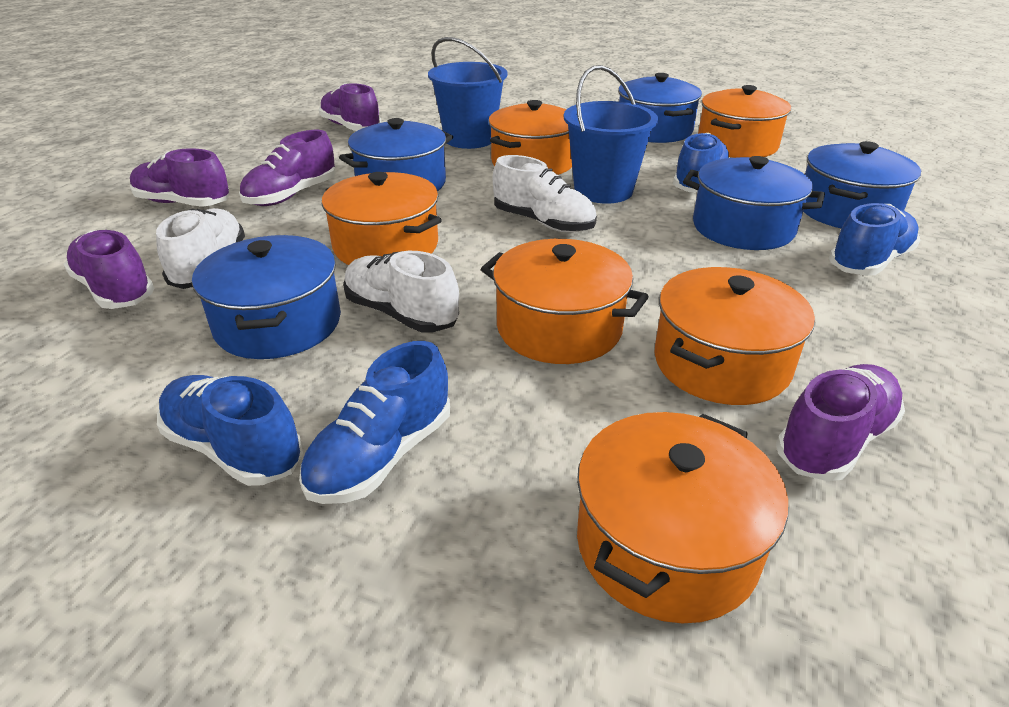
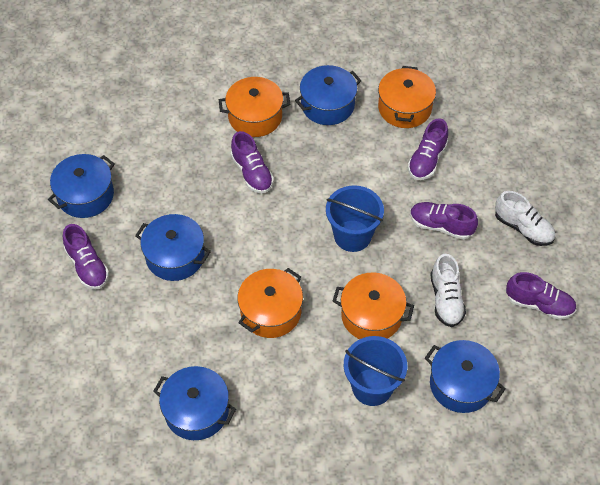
blue shoe: [157,375,303,486] [299,341,450,504] [673,133,730,192] [829,203,920,276] = 4 -> none = 0
orange pot: [322,172,442,265] [481,239,649,364] [489,100,572,175] [577,412,788,623] [654,267,815,405] [698,85,791,158] = 6 -> [219,77,290,137] [237,268,303,338] [333,273,414,339] [378,66,436,128] = 4
white shoe: [156,208,245,289] [343,251,459,333] [493,155,597,233] = 3 -> [430,254,466,327] [495,191,555,246] = 2

